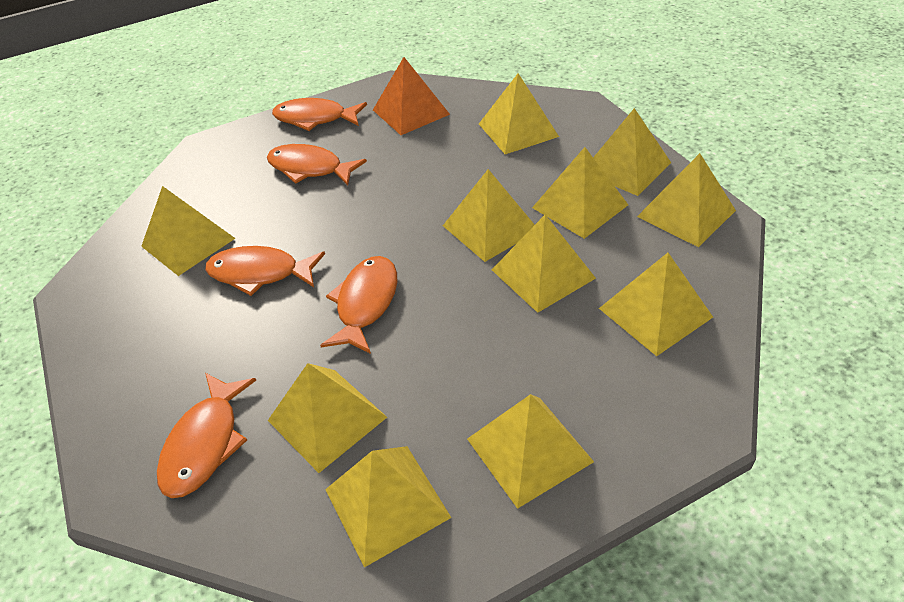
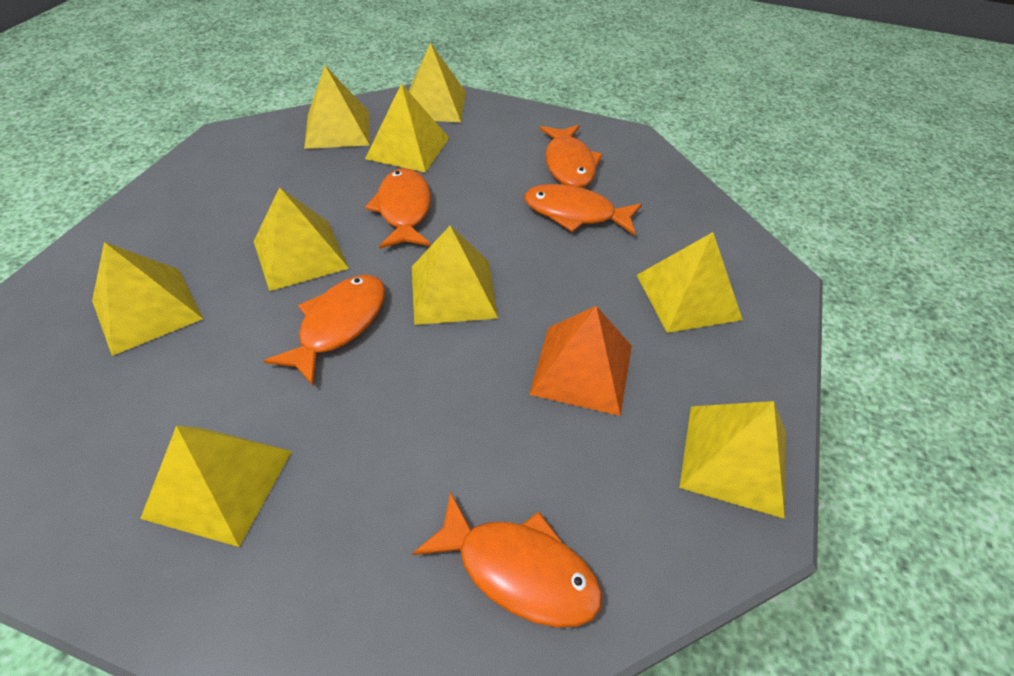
yellow pyramid: [141,186,236,276] [268,363,387,473] [325,446,451,567] [443,169,535,262] [467,394,594,509] [479,73,559,154] [492,215,596,313] [532,147,628,239] [593,108,671,196] [599,253,713,356] [637,153,736,247] = 11 -> [92,242,203,356] [140,426,292,547] [254,187,349,291] [304,66,370,149] [365,83,449,173] [409,42,466,122] [412,226,498,325] [637,232,743,333] [679,401,786,519] = 9

